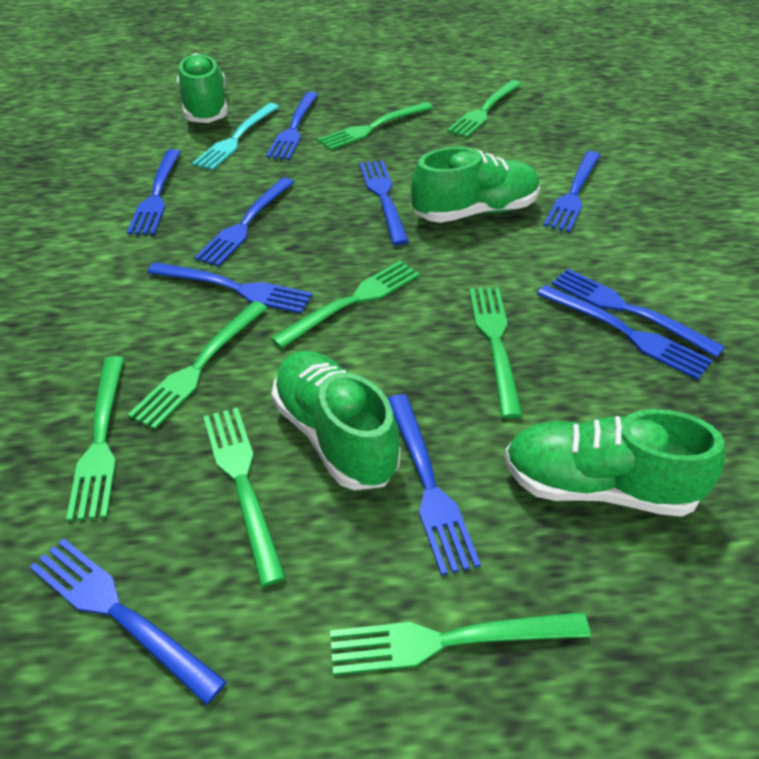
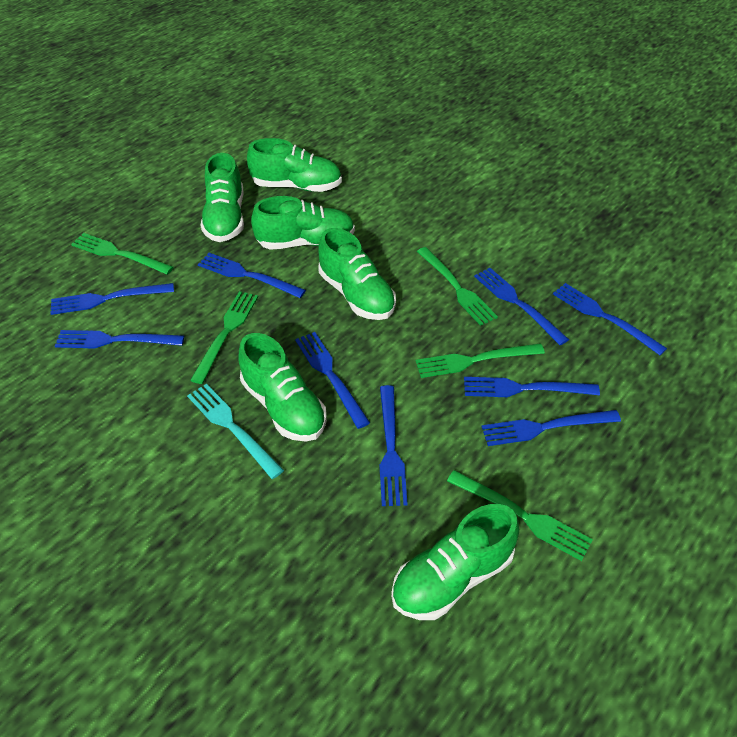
blue fork: [30,538,227,705] [127,149,180,235] [147,262,313,314] [194,177,294,267] [266,92,318,160] [359,160,409,245] [388,394,481,576] [537,285,713,380] [544,151,601,232] [552,269,725,358] = 10 -> [50,283,174,315] [55,330,184,349] [198,253,306,298] [295,332,370,429] [379,385,408,506] [464,377,600,397] [474,268,569,345] [482,410,621,446] [553,283,667,355] = 9
green fork: [66,356,124,521] [128,301,268,430] [203,407,286,587] [270,261,420,349] [317,102,433,150] [330,612,591,675] [447,80,521,138] [469,288,523,419] = 8 -> [71,233,174,275] [190,291,258,384] [416,344,545,378] [417,247,498,326] [447,470,593,561] = 5
green shoe: [177,53,228,123] [272,351,400,490] [411,147,540,223] [505,409,725,517] = 4 -> [201,153,244,242] [239,333,327,442] [247,138,342,192] [251,196,355,250] [318,228,396,320] [391,504,519,620] = 6

